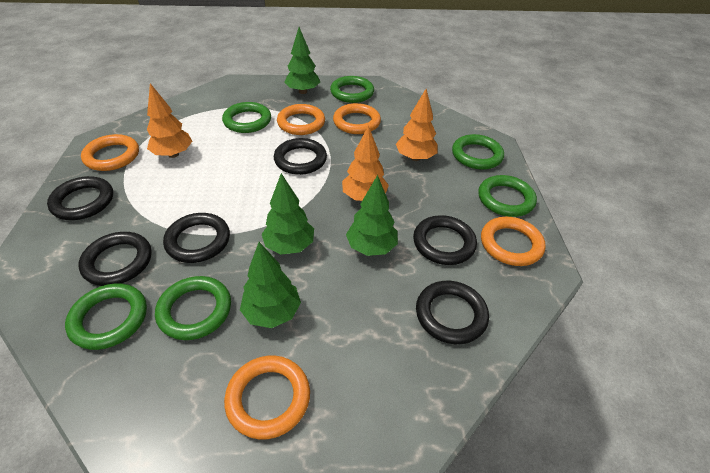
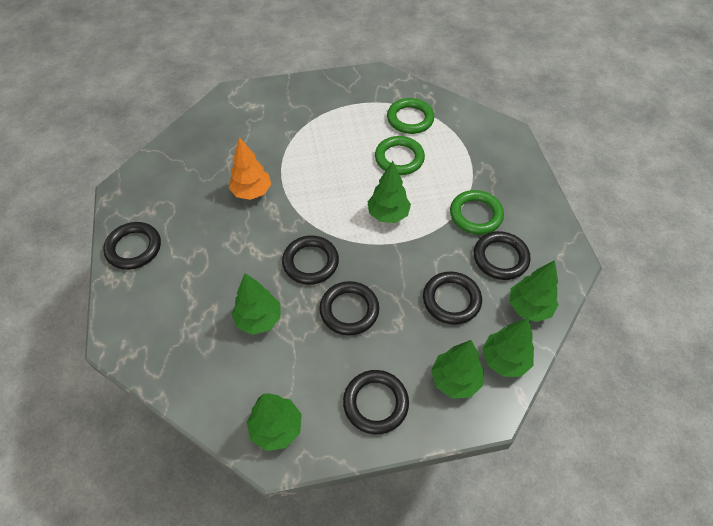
green ring: [65,283,147,350] [155,276,231,340] [222,102,271,133] [330,76,374,103] [452,134,504,170] [478,175,537,217] = 6 -> [375,136,425,175] [387,98,434,134] [450,190,504,235] = 3
green tree: [240,242,301,328] [262,173,314,255] [284,27,320,94] [346,175,398,256] = 4 -> [232,273,281,335] [246,393,302,451] [367,161,411,223] [431,340,483,398] [482,318,534,377] [509,260,559,322] = 6
orange ring: [81,134,139,171] [224,356,310,439] [277,104,325,135] [333,103,381,134] [481,217,546,266] = 5 -> none = 0
orange tree: [147,83,192,158] [342,125,389,201] [396,89,438,161] = 3 -> [229,137,271,200] = 1

